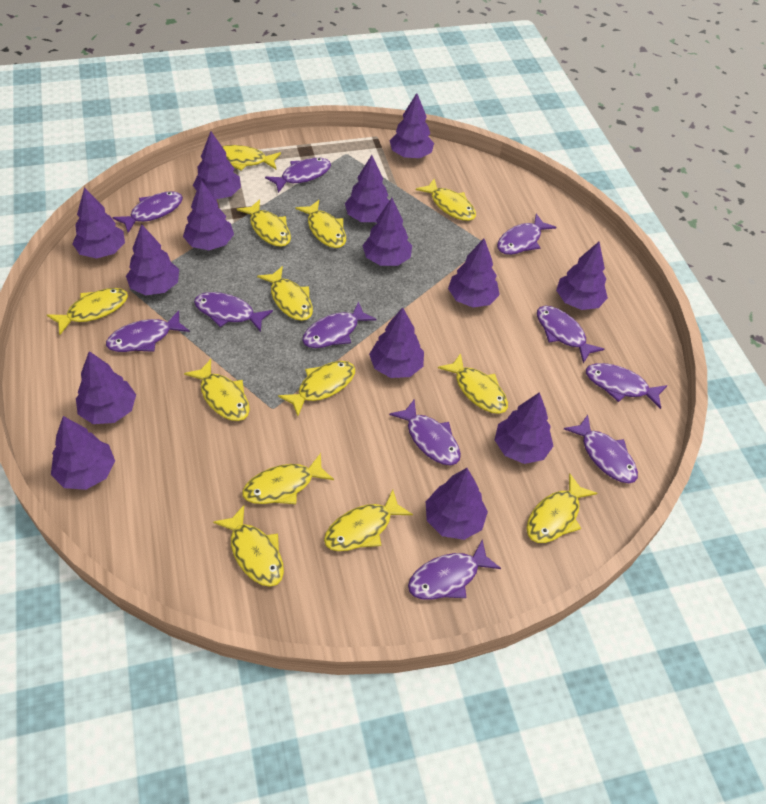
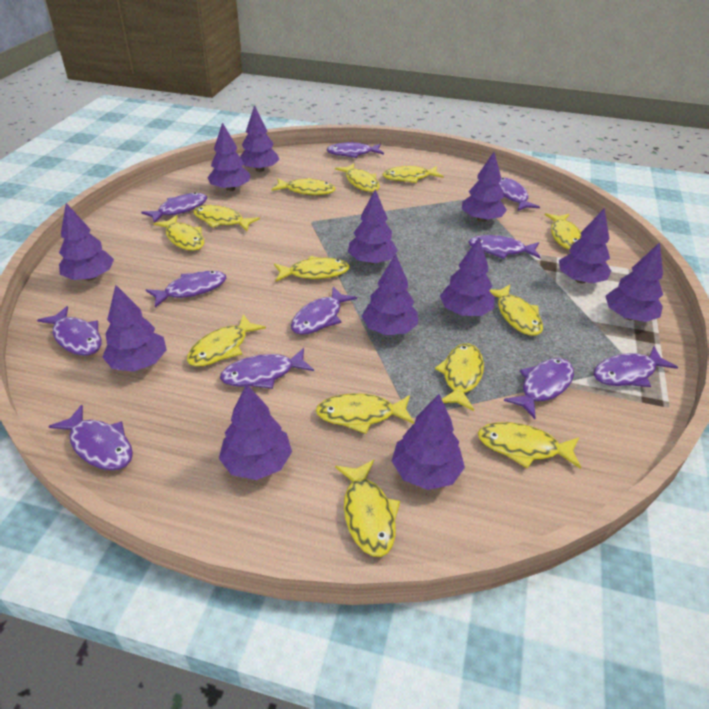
purple tree: [51,416,115,490] [72,187,125,259] [76,351,136,424] [126,224,179,295] [183,180,234,250] [193,131,241,199] [345,155,389,222] [362,198,412,266] [369,307,424,378] [389,93,434,158] [426,468,488,540] [448,238,500,307] [495,392,553,464] [556,242,608,310] = 14 -> [59,203,114,280] [102,285,167,372] [207,122,250,191] [219,384,292,480] [240,105,280,172] [348,189,398,264] [362,253,419,335] [392,394,465,490] [440,238,494,316] [462,152,507,222] [559,208,611,283] [605,242,663,322] = 12

